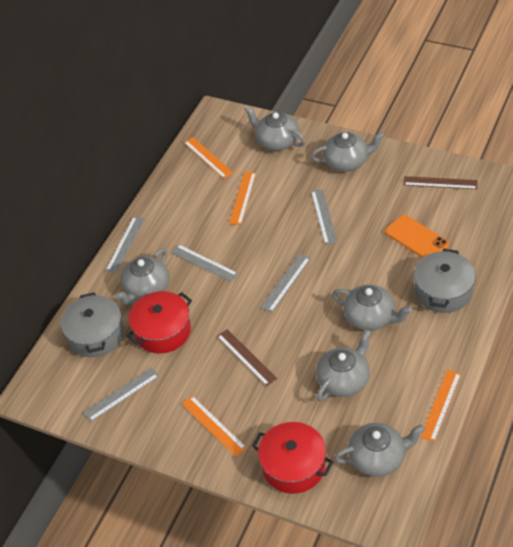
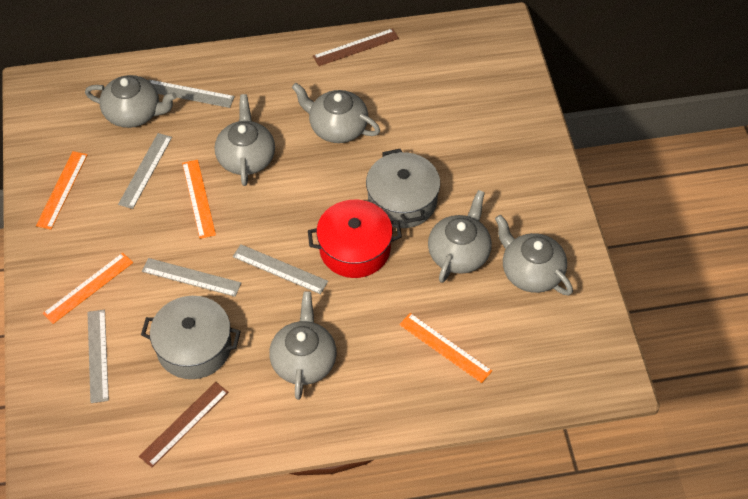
orange phone: [385,215,449,258] = 1 -> none = 0
red pot: [127,291,192,354] [252,422,333,494] = 2 -> [308,200,402,278] = 1

